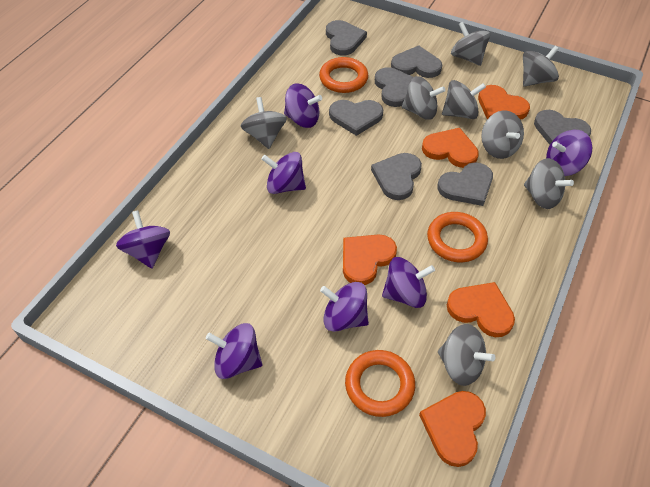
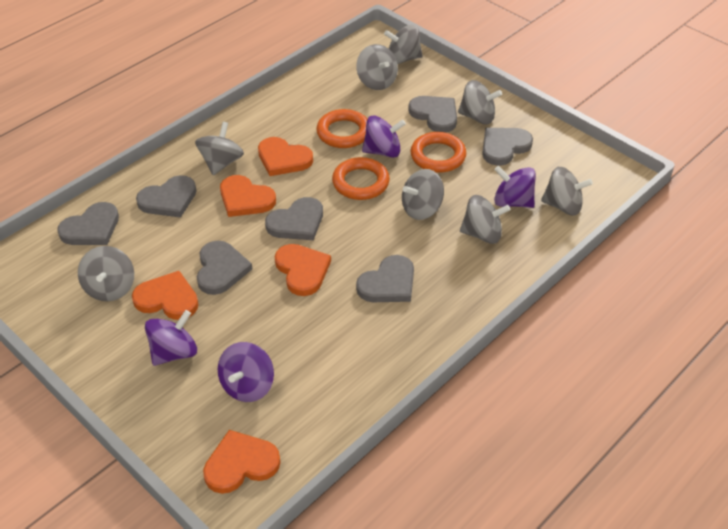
purple spinning top: [116,210,170,268] [206,323,262,379] [261,152,306,194] [284,83,322,128] [320,282,369,332] [382,257,435,308] [546,130,592,176] = 7 -> [145,310,197,366] [218,342,274,402] [362,115,406,158] [494,166,536,208] = 4

